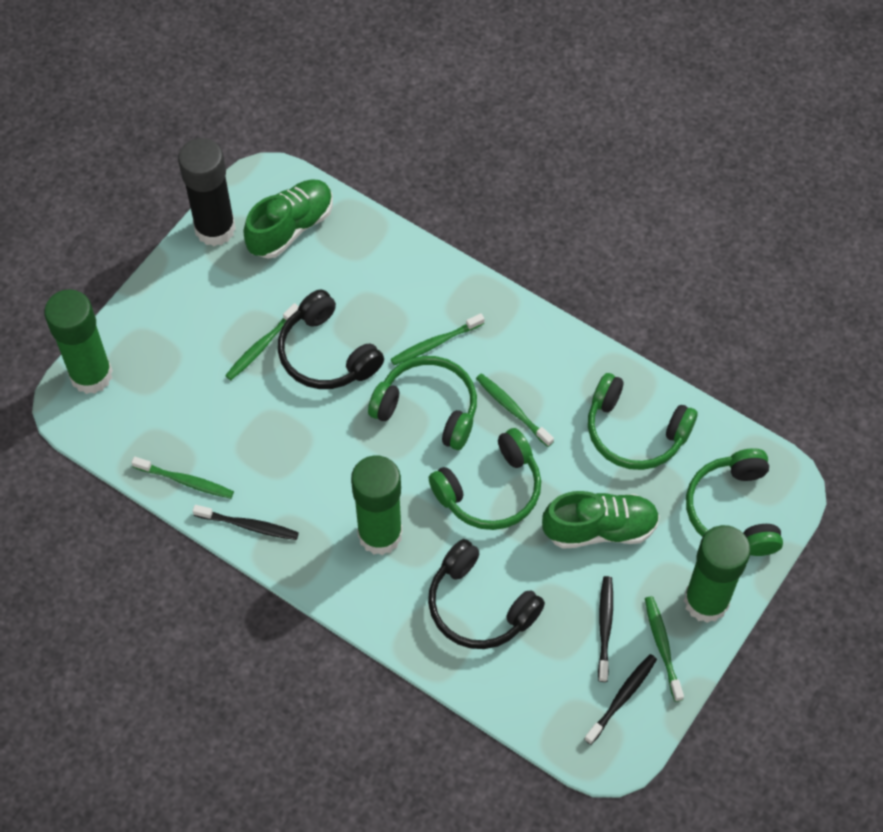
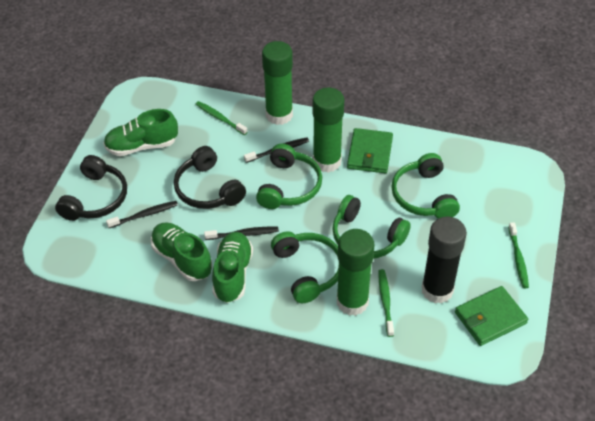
green shoe: [243,179,333,258] [542,491,660,549] = 2 -> [103,109,178,156] [151,222,212,281] [212,232,253,303] = 3
green toothbrush: [131,457,234,499] [225,303,299,380] [391,313,484,365] [476,373,554,447] [645,596,684,702] = 5 -> [196,101,247,135] [379,269,394,337] [508,223,529,288] = 3
green wallet: none = 0 -> [347,128,393,173] [455,286,528,346] = 2

